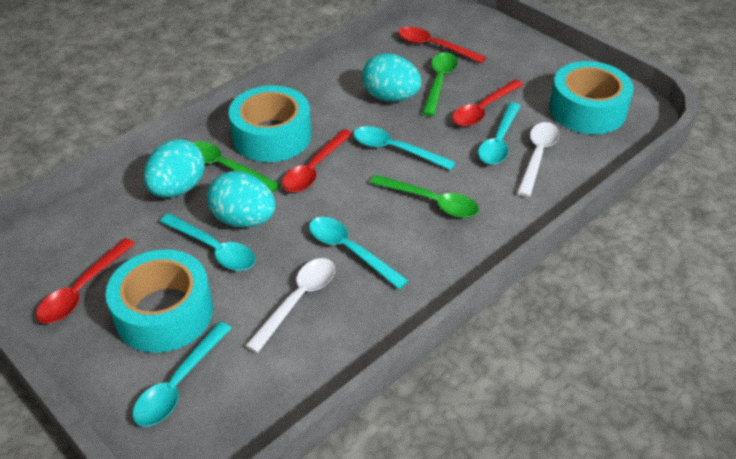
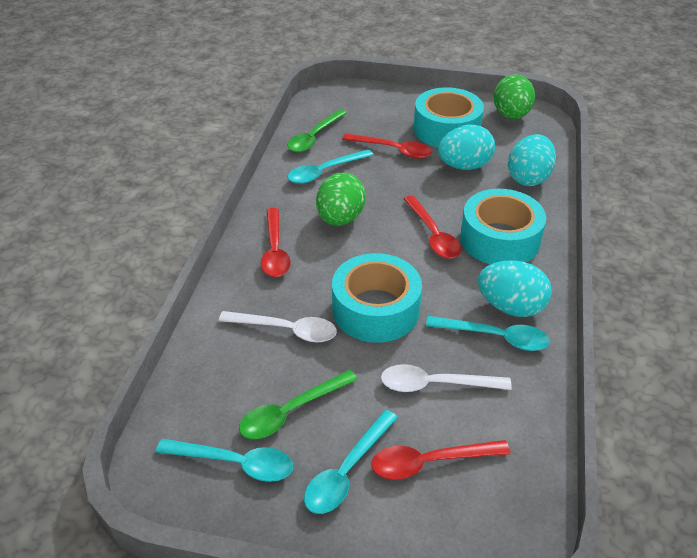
green egg: none = 0 -> [316,173,366,226] [494,74,535,119] = 2
green spoon: [192,141,280,192] [370,175,479,218] [422,53,458,116] = 3 -> [239,370,358,439] [288,109,347,152] = 2
turquoise spoon: [133,322,232,427] [160,213,256,271] [309,217,409,289] [353,126,456,170] [478,102,521,165] = 5 -> [156,439,293,482] [288,149,373,184] [304,410,398,514] [426,316,550,351] = 4

